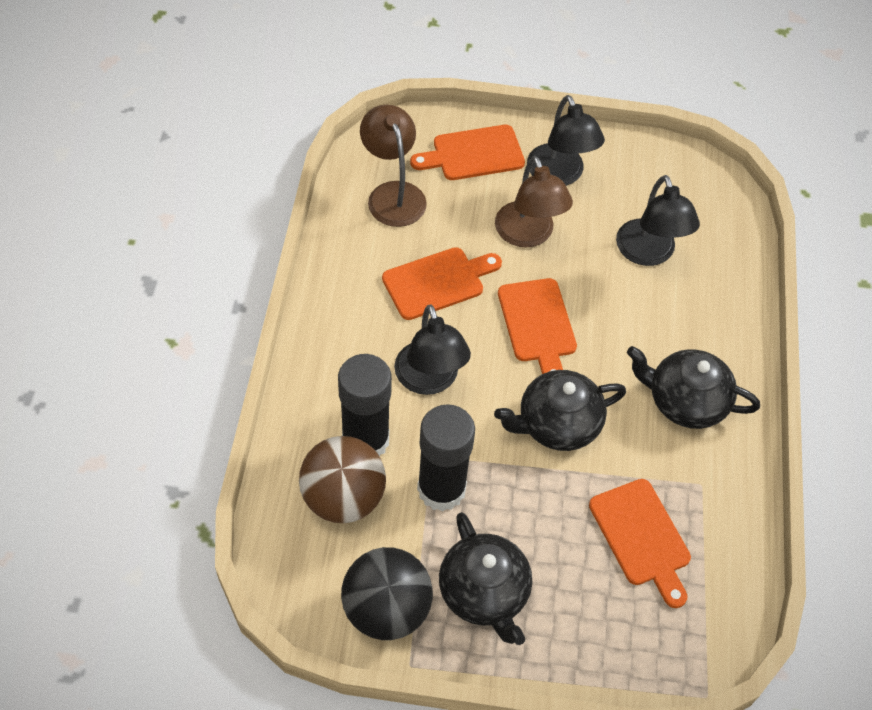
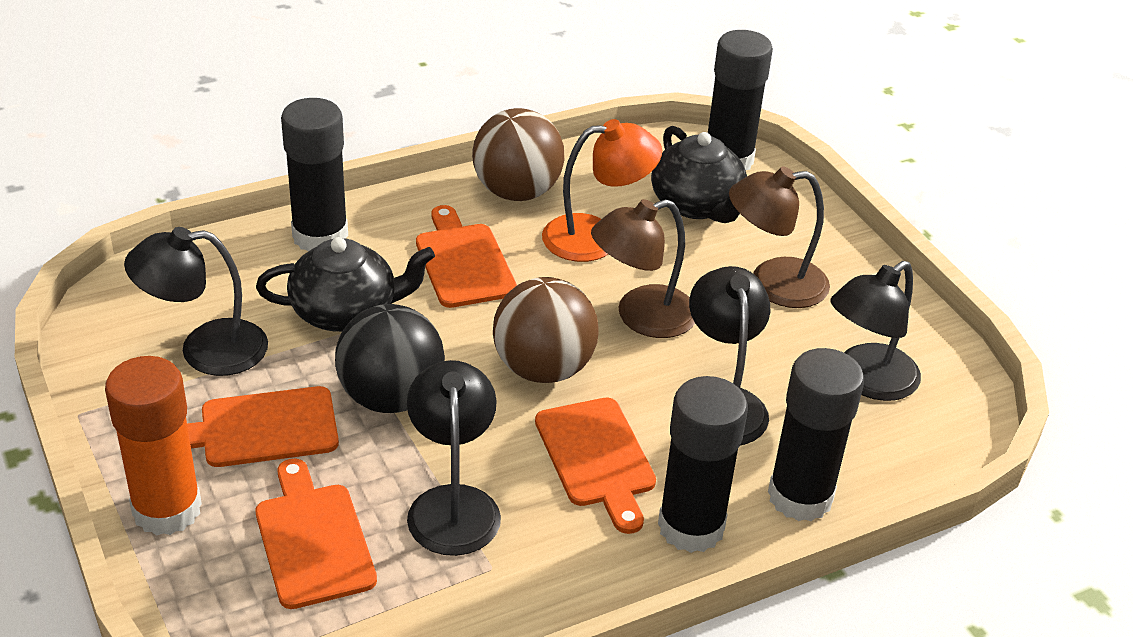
black glue stick: [338,354,392,457] [417,404,475,512] = 2 -> [281,98,348,251] [658,376,748,553] [708,30,773,170] [768,348,864,521] = 4
black lamp: [394,304,471,395] [527,95,605,186] [616,175,700,266] = 3 -> [124,227,268,376] [407,360,501,556] [689,266,770,445] [830,261,921,401] = 4
black teapot: [439,512,532,645] [494,370,626,451] [627,346,760,429] = 3 -> [256,237,435,332] [651,126,747,223] = 2
brown ball: [299,436,386,523] = 1 -> [472,108,564,201] [493,277,599,383] = 2
orange glue stick: none = 0 -> [105,356,202,536] = 1
orange lamp: none = 0 -> [542,119,662,262] = 1

